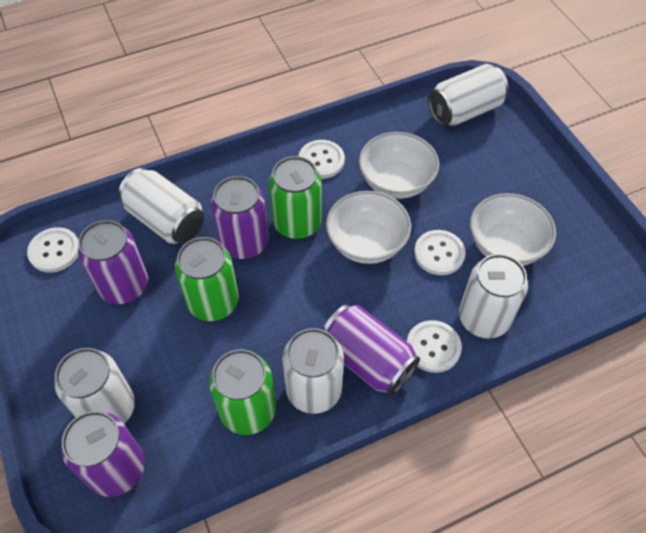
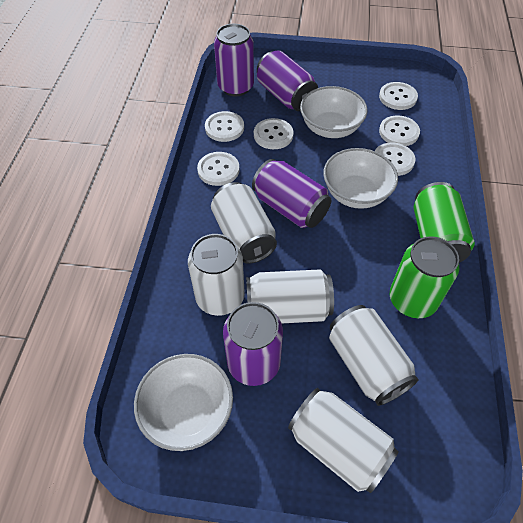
green can: [175,237,239,321] [209,349,276,435] [269,156,322,239] = 3 -> [390,236,459,318] [414,182,475,263] = 2
white button: [27,227,79,273] [299,140,345,179] [407,320,462,373] [414,230,466,275] = 4 -> [197,152,240,186] [205,111,244,142] [254,118,294,149] [375,143,416,176] [379,82,418,110] [379,115,420,146] = 6

